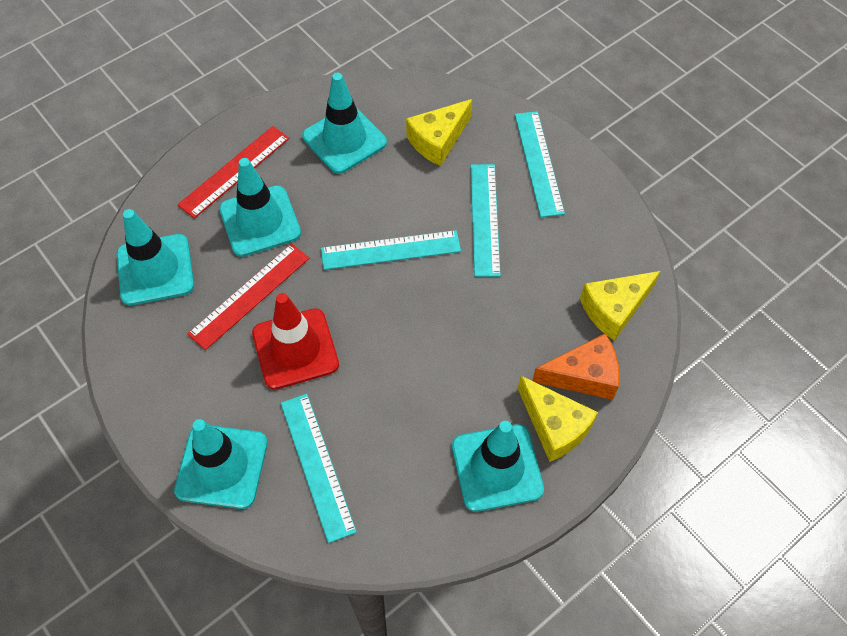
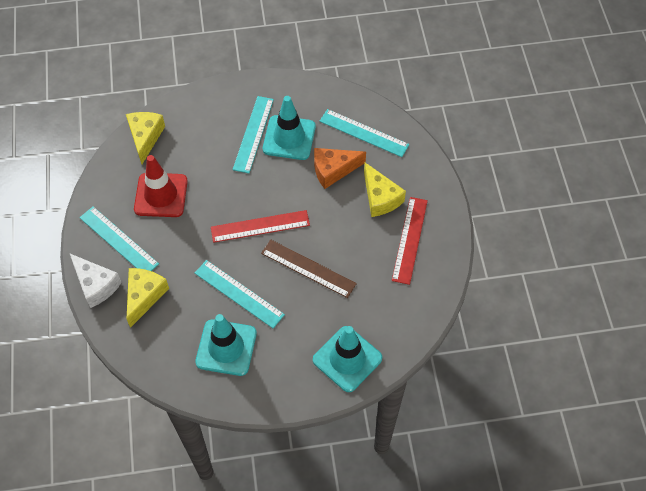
brown ruler: none = 0 -> [261,239,357,298] = 1
turquoise traffic cone: [117,209,194,306] [174,419,268,509] [219,158,301,257] [302,73,387,174] [452,421,544,512] = 5 -> [195,314,257,376] [263,96,316,160] [313,326,382,392] = 3
white cheese: none = 0 -> [69,253,122,308] = 1

